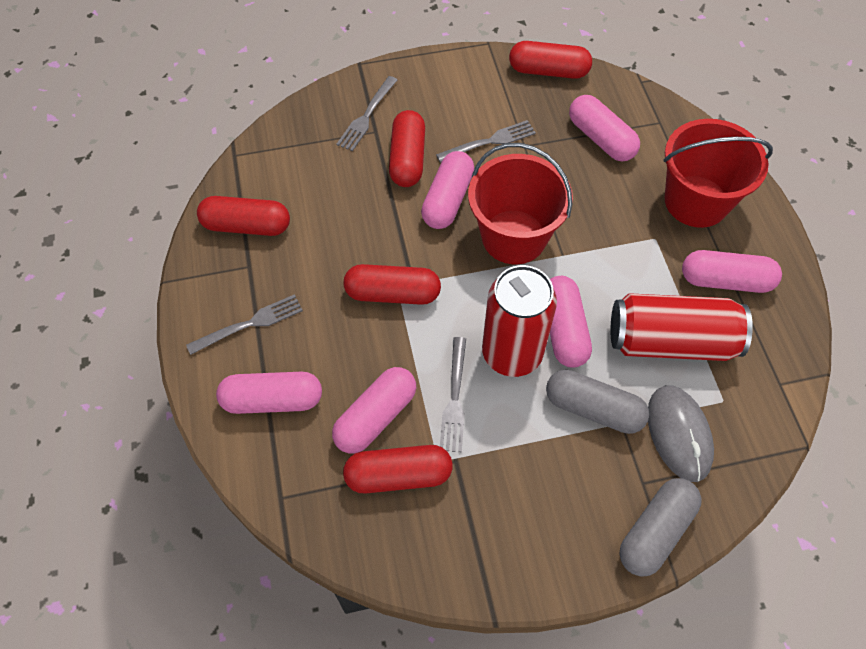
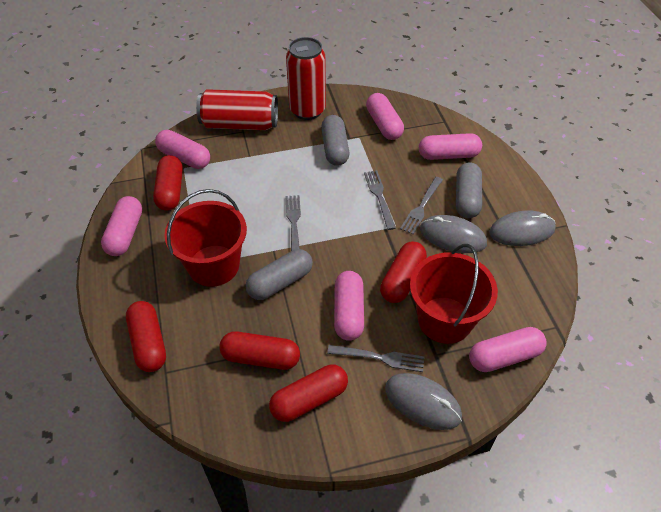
grey capsule: [546,370,649,434] [619,478,702,577] = 2 -> [246,249,313,300] [321,115,349,166] [456,163,482,218] = 3
grey mouse: [648,385,714,482] = 1 -> [385,373,462,430] [420,215,487,253] [489,210,556,246] = 3

